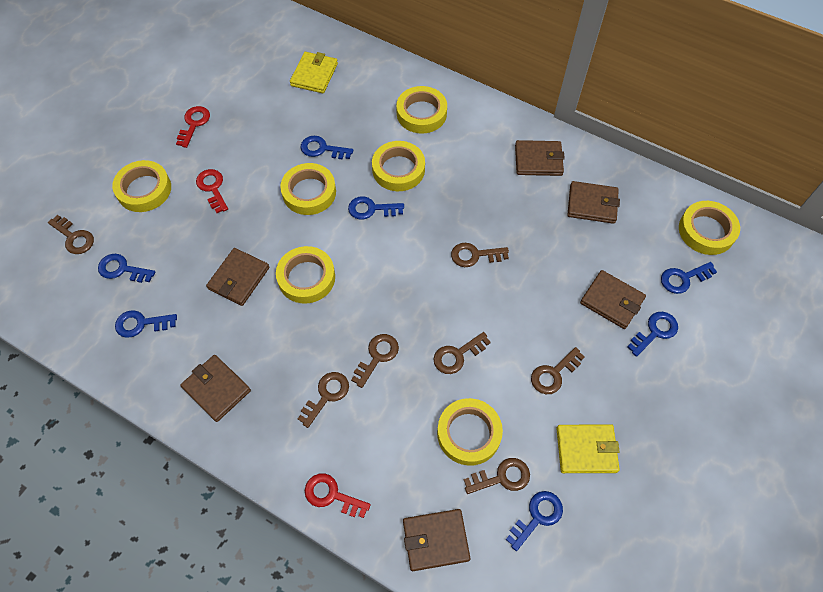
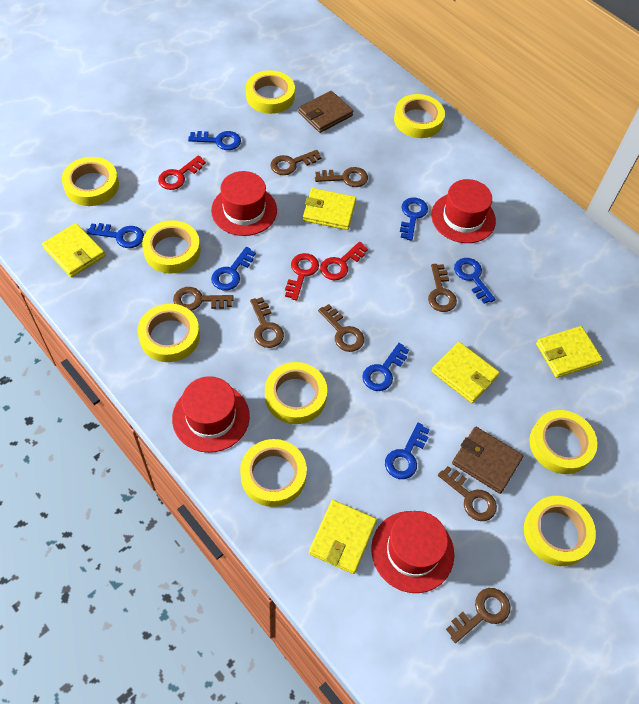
brown key: [48,215,94,254] [298,372,349,428] [351,334,399,388] [434,332,491,374] [451,243,509,267] [464,458,530,494] [531,347,585,394] = 7 -> [173,287,234,311] [250,297,284,348] [271,150,321,175] [315,167,368,187] [318,304,364,352] [428,264,457,312] [438,466,497,521] [446,588,511,643] = 8
brown wallet: [180,355,251,422] [206,248,269,306] [403,509,470,571] [515,140,565,176] [567,181,620,224] [580,270,646,329] = 6 -> [298,91,353,133] [452,427,523,494] = 2
red hat: none = 0 -> [172,376,250,453] [211,171,277,236] [371,511,454,593] [431,179,496,243] = 4
yellow tape: [112,160,171,212] [276,246,335,304] [280,163,336,215] [372,141,425,191] [396,86,447,134] [437,398,503,466] [679,201,740,255] = 7 -> [62,157,119,206] [138,304,200,362] [142,220,200,273] [240,439,307,507] [246,70,295,114] [265,362,327,424] [394,94,445,138] [524,496,596,566] [529,410,597,474] = 9
yellow wallet: [290,52,338,93] [556,424,620,473] = 2 -> [42,223,105,277] [303,188,356,230] [309,500,377,574] [431,342,500,403] [536,326,603,378] = 5

